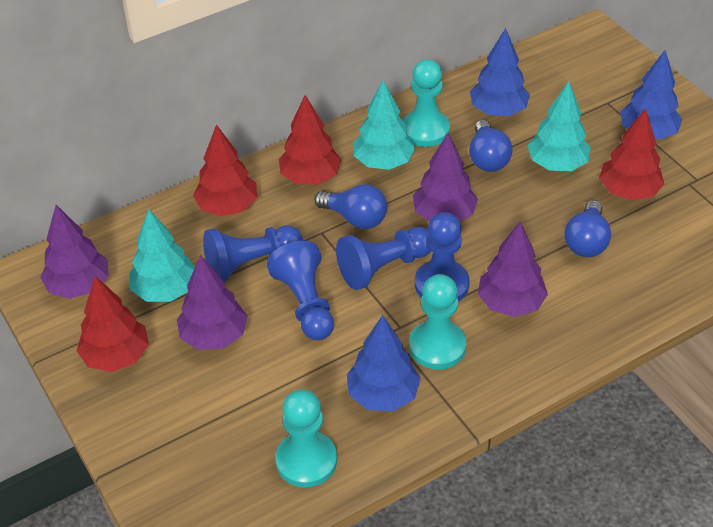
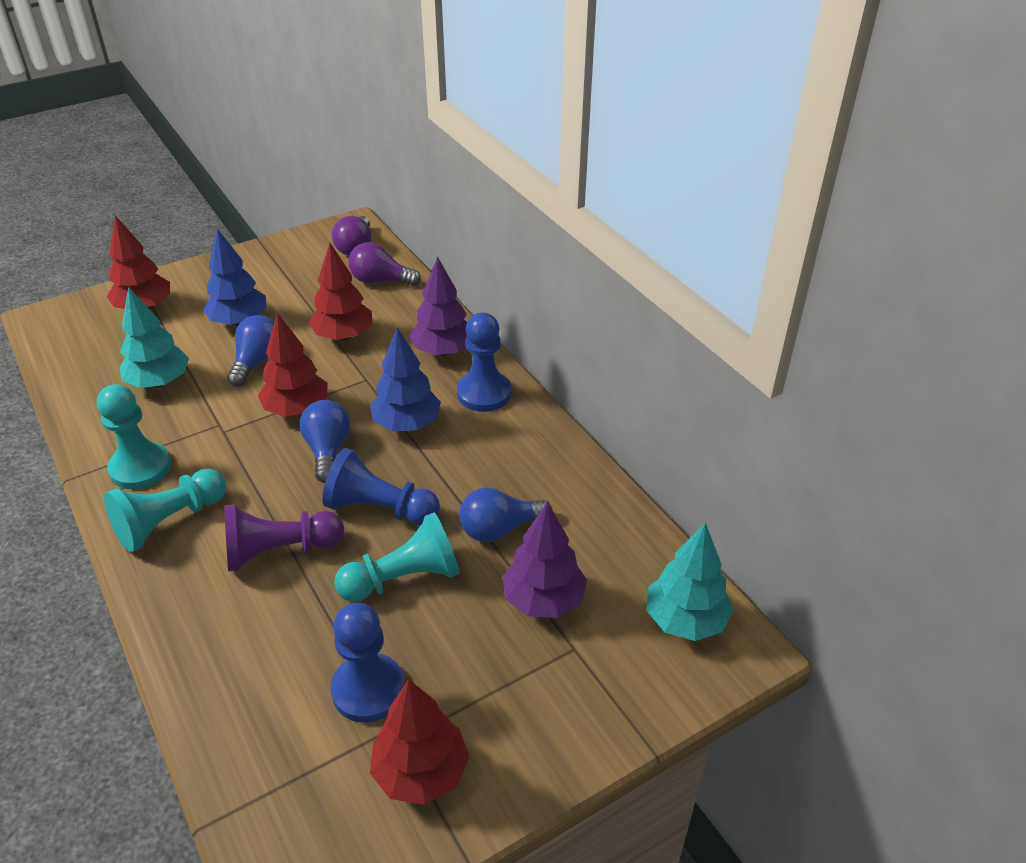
blue pawn: [203,225,303,282] [267,241,334,340] [336,227,431,290] [415,212,469,302] = 4 -> [322,448,440,525] [330,603,405,722] [457,312,511,412] = 3
blue tree: [347,315,421,412] [470,28,530,116] [620,50,682,140] = 3 -> [203,228,267,326] [370,327,441,431] = 2
purple light bulb: none = 0 -> [332,216,371,256] [348,242,421,286] = 2
purple pawn: none = 0 -> [224,504,344,571] = 1
purple tree: [40,205,109,299] [177,255,248,350] [413,133,478,222] [478,222,548,317] = 4 -> [409,256,467,356] [502,502,587,618] = 2
turquoise tree: [129,209,195,302] [354,80,415,170] [527,81,591,171] = 3 -> [120,287,189,388] [646,522,734,641] = 2

